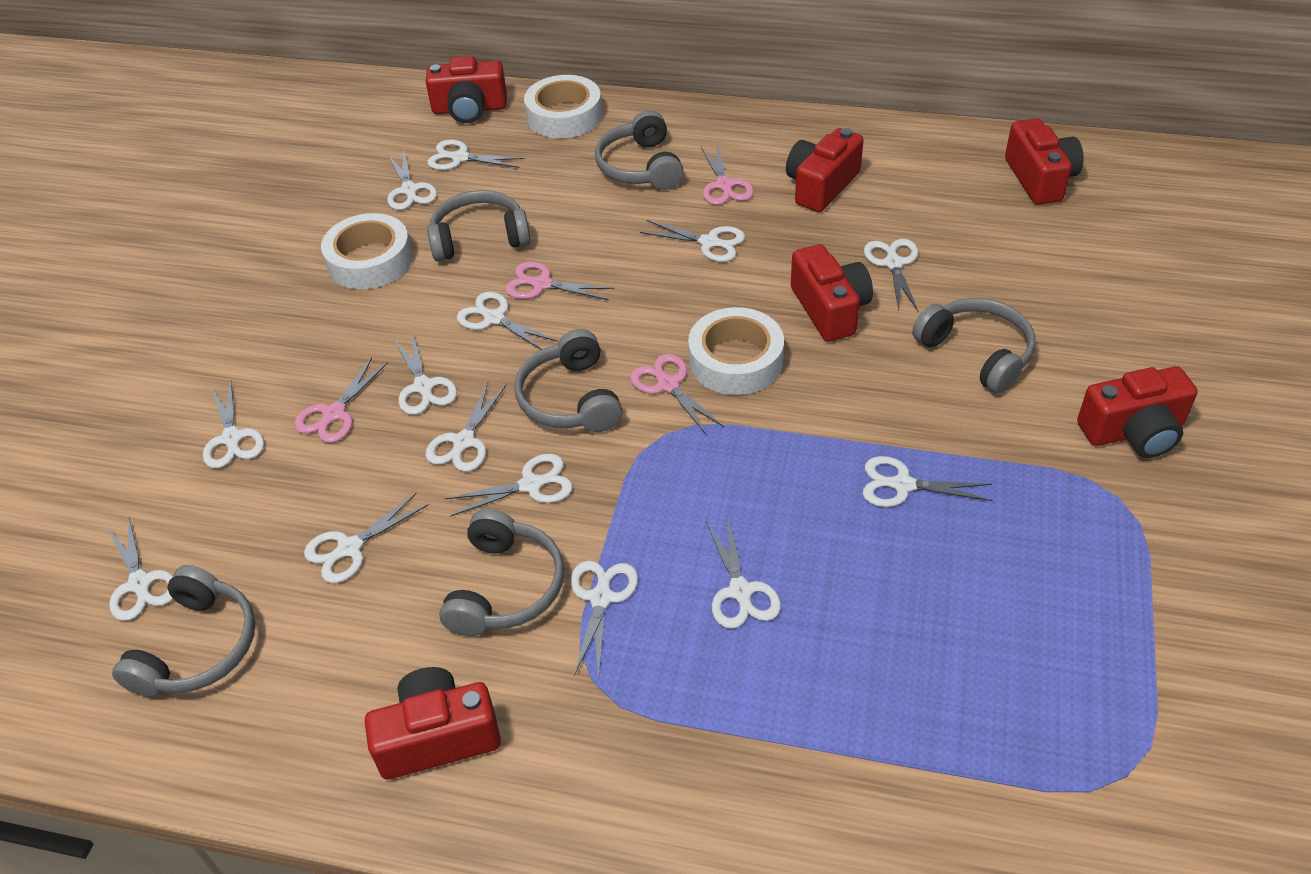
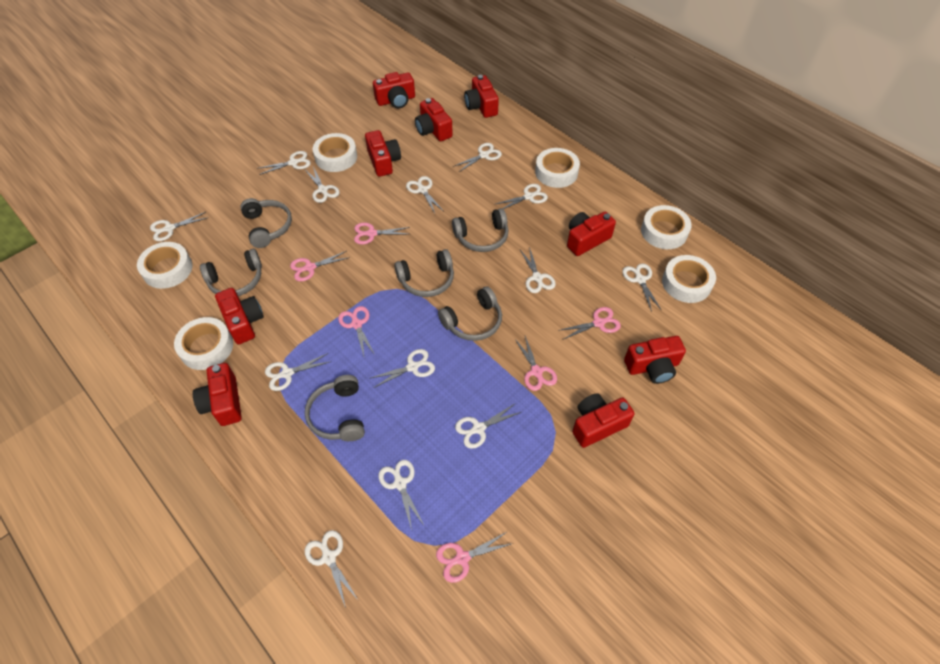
pink scissors: [294,358,388,443] [505,262,615,300] [630,354,724,435] [701,143,754,205] = 4 -> [290,251,350,281] [338,306,375,356] [354,222,410,244] [436,531,511,583] [514,336,557,391] [558,307,621,339] = 6
red camera: [365,667,501,780] [426,56,507,123] [786,128,864,212] [791,244,873,342] [1005,118,1084,205] [1077,366,1198,458] = 6 -> [193,363,242,426] [215,288,264,344] [365,130,401,177] [373,72,415,108] [415,98,453,141] [464,75,499,118] [567,212,616,256] [572,393,635,448] [624,336,686,384] = 9
white scissors: [108,517,173,621] [203,380,264,468] [304,493,429,583] [387,152,437,210] [394,332,457,415] [425,382,506,472] [427,140,525,170] [445,454,573,517] [457,292,558,350] [571,561,638,677] [640,220,745,262] [706,517,781,629] [863,456,993,507] [864,239,918,311] = 14 -> [150,212,207,241] [259,151,311,175] [265,353,332,391] [305,167,340,203] [305,530,358,608] [371,349,435,388] [378,460,424,530] [406,176,443,213] [453,143,502,172] [455,403,521,449] [496,184,548,209] [520,247,556,293] [623,263,662,312] = 13
white tape: [321,213,413,289] [524,75,602,138] [688,307,784,395] = 3 -> [137,242,193,289] [174,317,233,370] [313,133,357,172] [535,148,580,188] [641,205,692,249] [662,255,716,303] = 6

